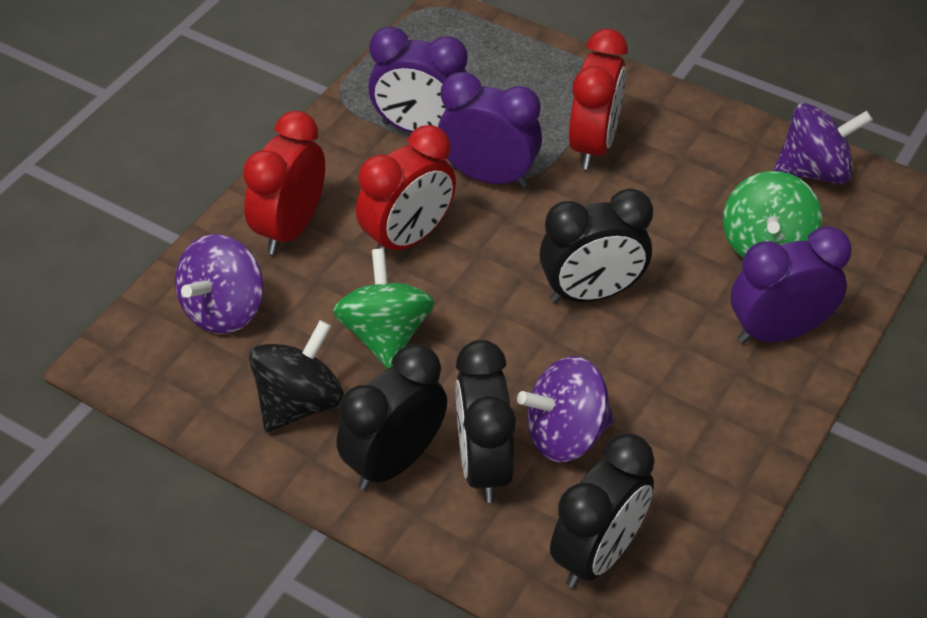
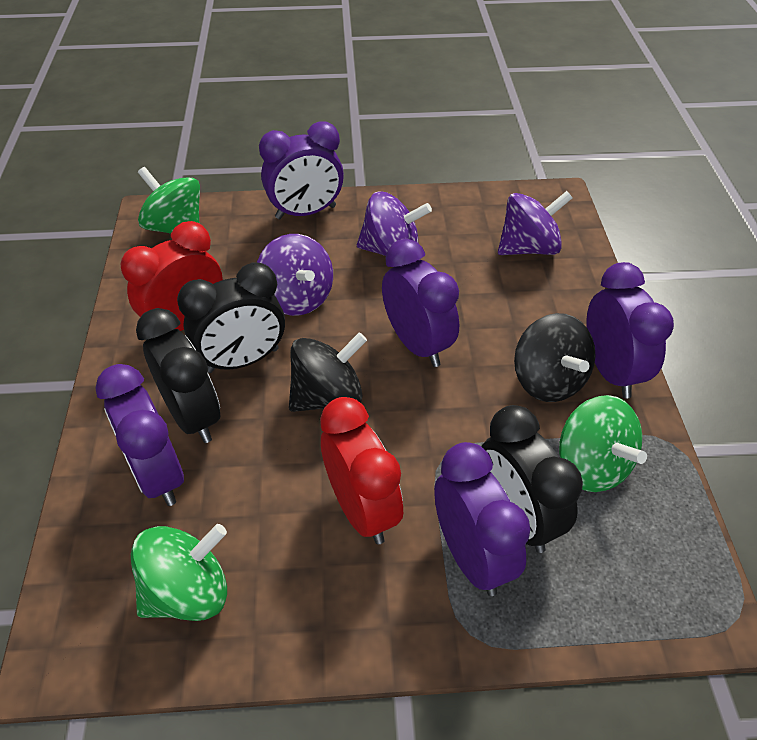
black clock: [337,344,447,490] [456,340,516,503] [539,188,653,303] [550,434,655,588] = 4 -> [136,308,220,443] [177,262,285,373] [481,405,583,553] = 3
black spinning top: [249,320,344,433] = 1 -> [289,332,367,412] [514,313,596,402] = 2
green spinning top: [333,248,434,369] [723,171,822,258] = 2 -> [131,524,227,621] [138,167,200,234] [559,395,647,492] = 3
purple clock: [368,26,468,133] [438,72,542,188] [731,226,852,344] = 3 -> [95,364,184,506] [259,122,344,219] [382,239,459,367] [434,442,531,596] [586,262,674,398] = 5
red clock: [243,111,325,255] [356,125,456,253] [569,29,628,170] = 3 -> [121,221,223,331] [320,397,403,544] = 2

